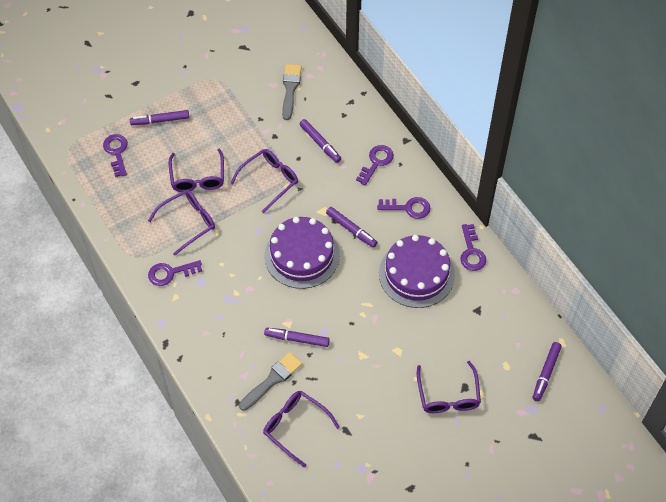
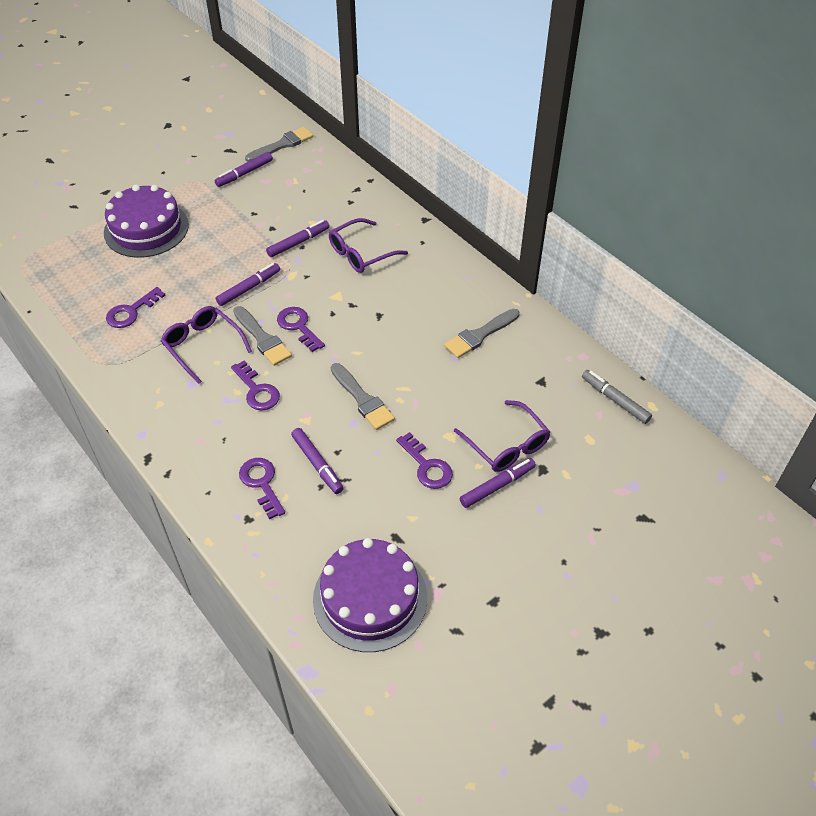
grey brush: [239,352,302,411] [282,64,302,120] = 2 -> [233,306,292,366] [245,127,314,162] [331,363,395,430] [444,309,520,358] = 4
grey marker: none = 0 -> [582,370,652,424] = 1
purple glasses: [148,190,215,256] [168,148,224,192] [230,149,298,214] [263,391,340,468] [417,361,481,413] = 5 -> [161,306,252,384] [329,218,408,273] [454,400,550,472] = 3

